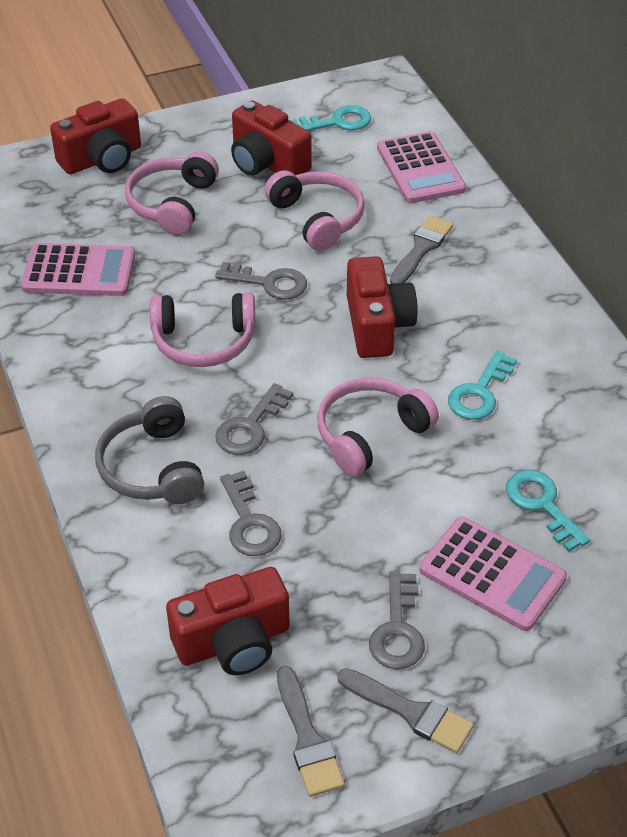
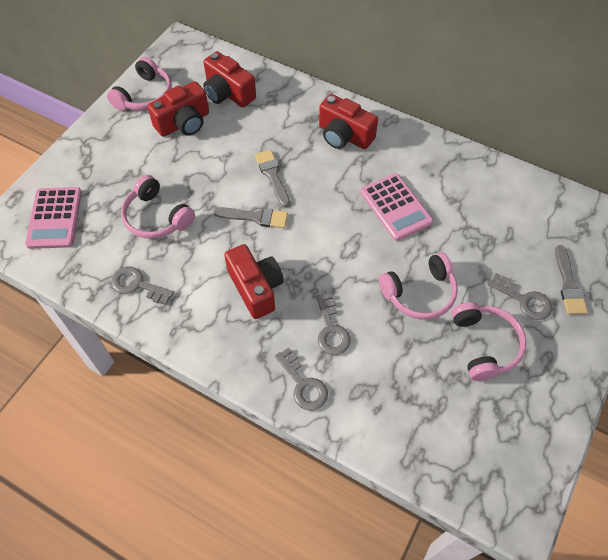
grey headphones: [95,396,205,504] = 1 -> none = 0
pink calculator: [21,243,135,296] [377,131,466,203] [419,517,567,631] = 3 -> [25,187,82,249] [360,173,433,241] = 2
turquoise key: [290,105,371,131] [448,351,517,420] [506,470,590,552] = 3 -> none = 0

